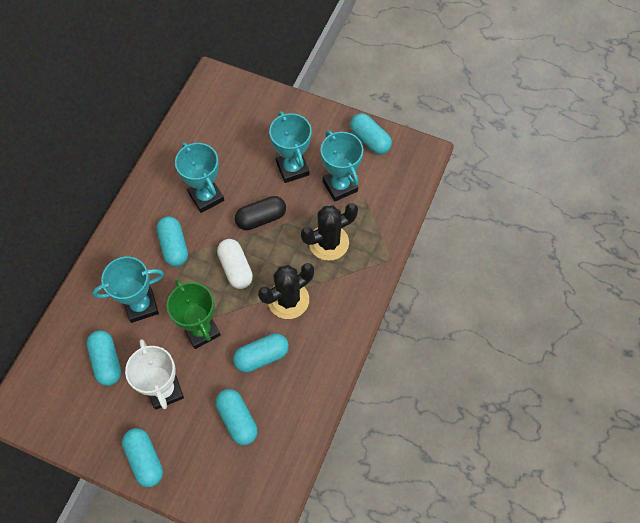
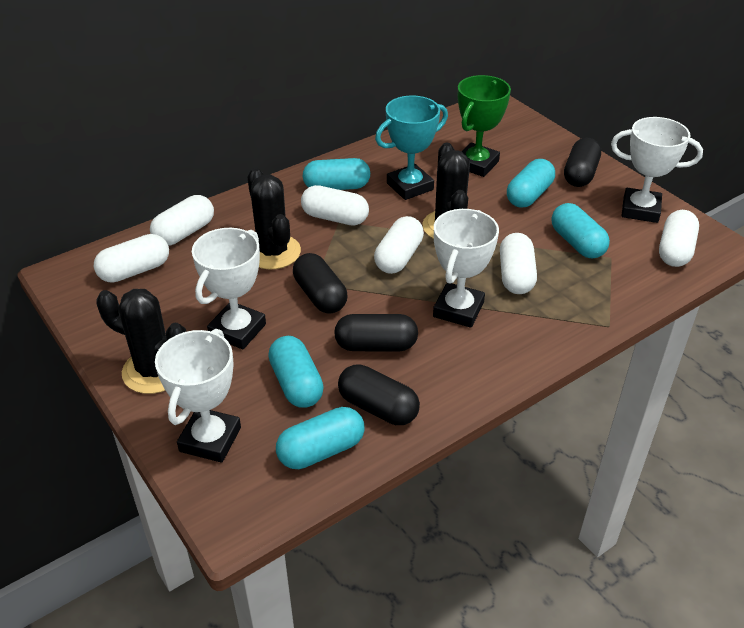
black cactus: [258,263,314,319] [301,203,358,261] = 2 -> [96,289,186,394] [247,167,301,269] [422,143,470,239] = 3
black capsule: [235,196,286,230] = 1 -> [293,253,347,314] [334,314,418,351] [338,364,420,425] [564,138,601,187] = 4
turquoise capsule: [86,331,121,386] [122,428,163,487] [156,216,188,267] [215,389,258,445] [233,333,289,373] [350,113,392,154] = 6 -> [268,336,324,408] [276,407,365,469] [303,158,370,190] [507,159,555,208] [551,203,610,259] = 5
turquoise trophy: [92,257,164,323] [175,142,224,213] [269,111,312,183] [321,130,363,202] = 4 -> [375,96,448,200] = 1
white capsule: [217,239,253,289] = 1 -> [94,234,169,283] [150,195,214,246] [301,185,369,226] [374,216,424,274] [500,233,537,294] [659,210,699,267] = 6
white trophy: [125,339,184,410] = 1 -> [155,329,241,463] [192,228,266,350] [433,209,499,328] [611,117,703,223] = 4

